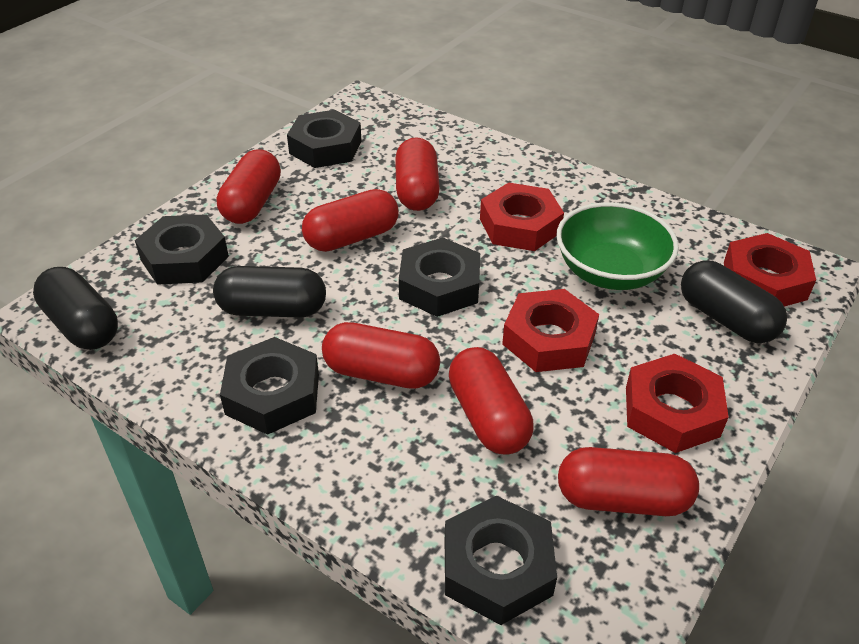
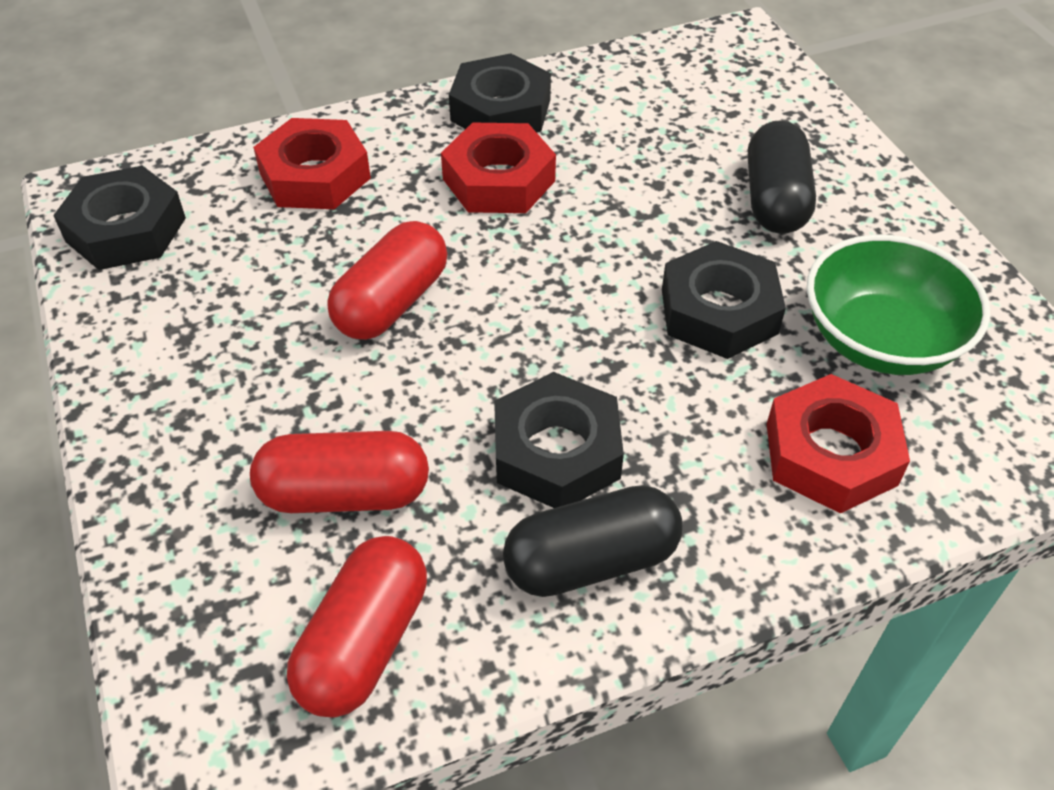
black capsule: [33,267,118,350] [213,266,326,318] [681,260,787,343] = 3 -> [503,485,683,597] [748,120,816,234] = 2
black nut: [135,214,229,285] [220,337,319,435] [287,110,362,168] [399,237,480,317] [445,495,557,625] = 5 -> [53,166,186,270] [449,53,551,133] [494,372,624,508] [662,241,786,359] = 4
red capsule: [217,149,281,224] [302,189,399,252] [322,322,440,389] [395,137,440,211] [449,347,534,455] [558,447,699,516] = 6 -> [250,431,429,513] [287,536,427,718] [327,221,447,340] = 3
red nut: [480,182,564,251] [502,289,599,372] [626,354,729,453] [724,233,816,306] = 4 -> [253,118,371,209] [441,123,556,213] [767,374,910,514] = 3

